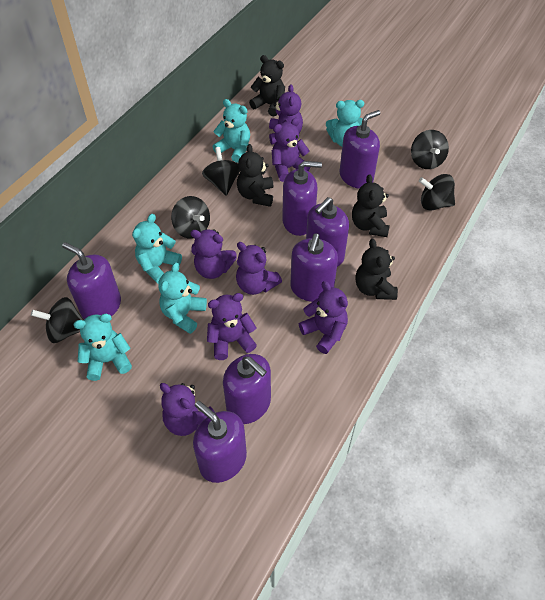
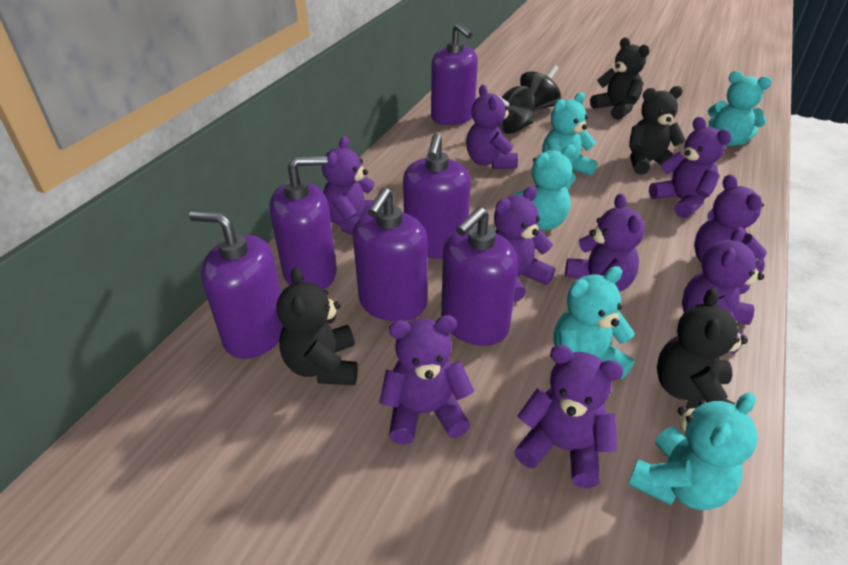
black spinning top: [31,297,84,343] [171,196,210,239] [202,147,240,195] [411,130,449,169] [419,174,455,211] = 5 -> [496,86,535,134] [520,65,561,111] = 2
purple soap dispenser: [62,242,121,319] [193,401,247,483] [223,354,271,424] [282,161,322,236] [290,234,338,302] [306,197,349,267] [340,110,380,189] = 7 -> [189,210,284,359] [270,155,337,290] [353,188,428,321] [403,134,471,259] [431,23,478,125] [441,207,518,346] = 6
purple teddy bear: [160,383,215,436] [191,229,237,279] [207,293,257,360] [236,242,282,295] [269,84,303,144] [272,118,310,182] [299,281,348,354] = 7 -> [322,136,374,235] [379,315,474,445] [466,85,518,169] [494,186,555,302] [514,345,624,488] [565,193,645,292] [649,117,731,218] [682,227,764,354] [694,174,767,273] = 9

